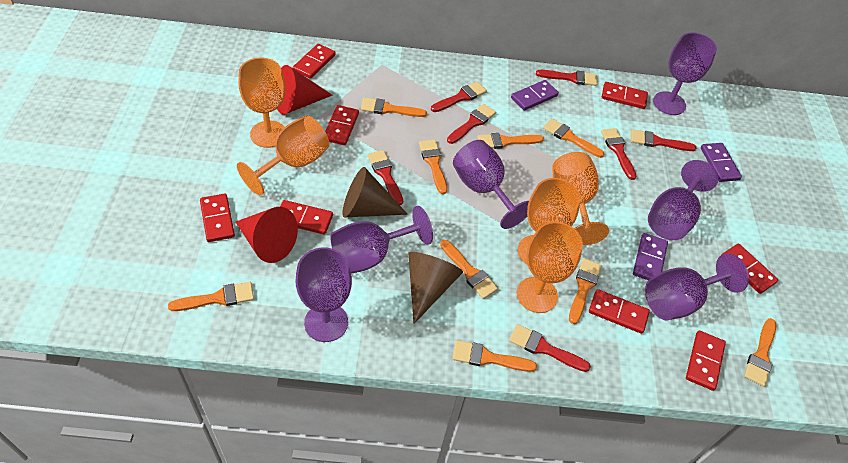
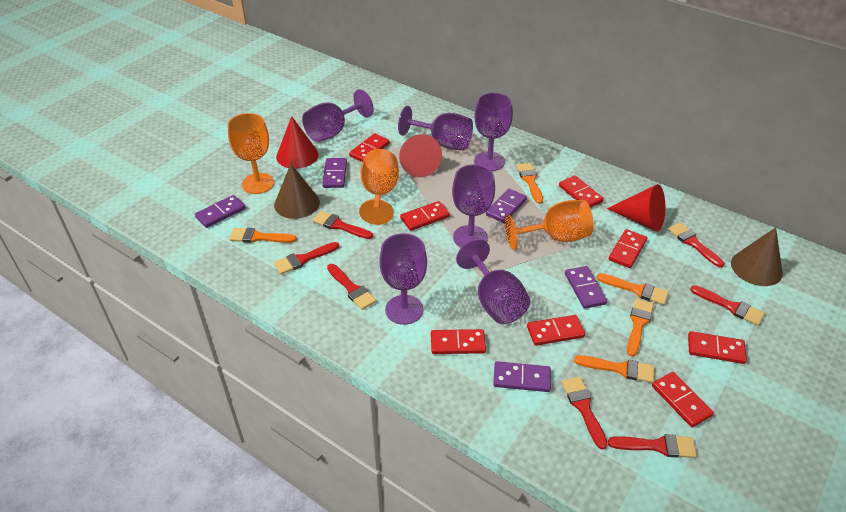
orange brush: [168,282,254,311] [361,98,427,117] [419,139,447,194] [440,240,498,299] [452,340,537,372] [477,133,544,149] [543,118,604,158] [569,258,602,324] [744,318,776,387] = 9 -> [229,228,297,243] [517,163,543,204] [574,355,654,383] [596,273,669,305] [627,298,654,357] = 5
orange goblet: [237,116,329,196] [238,58,285,148] [517,222,583,313] [518,178,581,264] [552,152,609,245] = 5 -> [228,113,274,194] [359,149,399,225] [505,200,594,250] = 3
purple domino: [511,80,559,110] [633,233,668,280] [701,143,742,182] = 3 -> [195,195,246,228] [322,158,347,188] [486,189,527,223] [493,361,551,392] [565,266,607,309] = 5
red cone: [236,207,298,263] [277,65,332,115] = 2 -> [276,116,318,169] [399,134,442,177] [607,184,665,232] = 3

